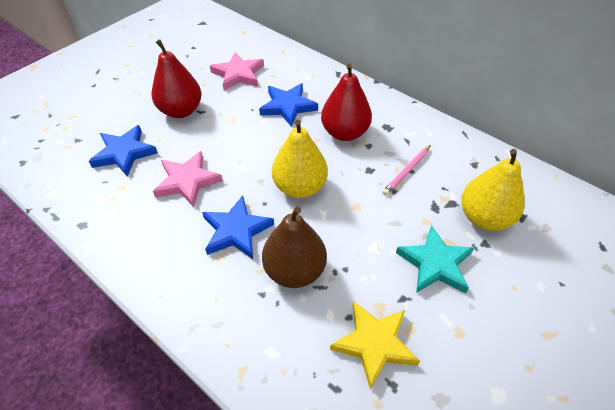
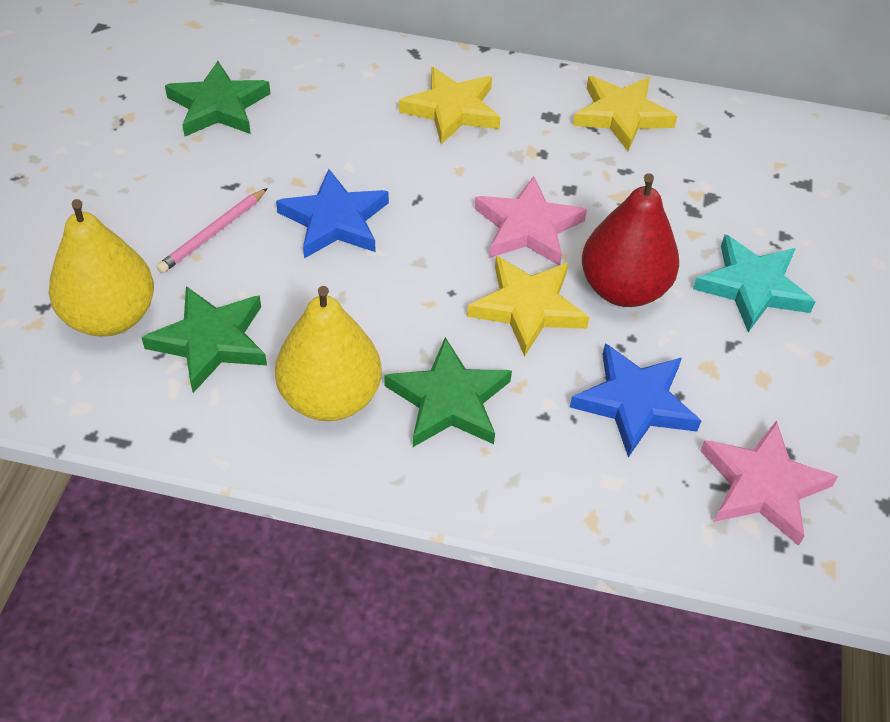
blue star: [89,125,158,177] [202,196,274,259] [259,83,318,127] = 3 -> [276,169,389,258] [570,343,701,458] = 2
brown pear: [262,207,327,288] = 1 -> none = 0
green star: none = 0 -> [141,286,267,393] [165,61,270,136] [385,337,512,447] = 3
red pear: [151,39,202,118] [321,64,372,141] = 2 -> [582,173,679,307] = 1
yellow star: [330,302,420,389] = 1 -> [399,67,501,144] [467,256,590,357] [573,76,677,151] = 3

